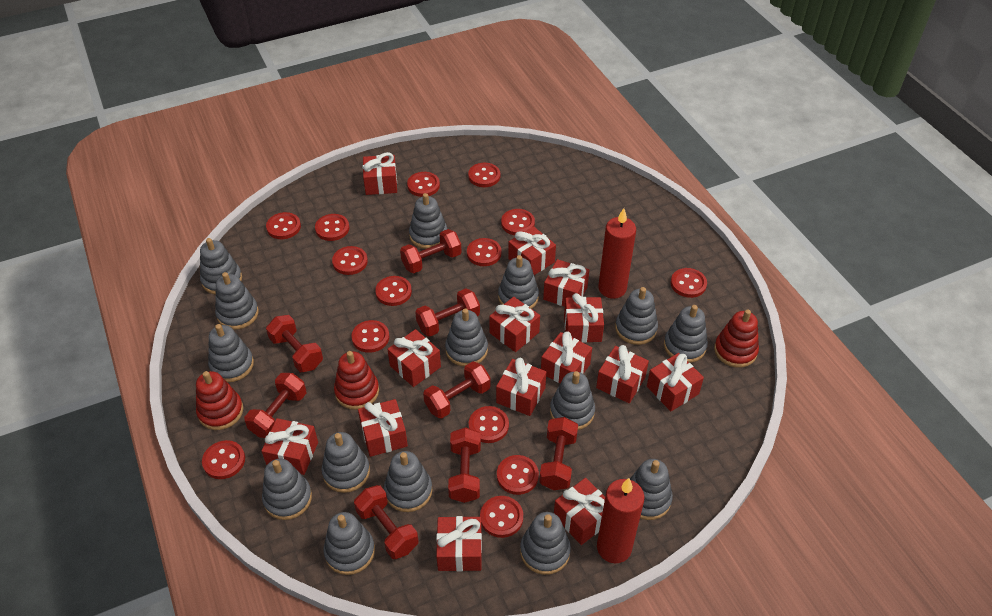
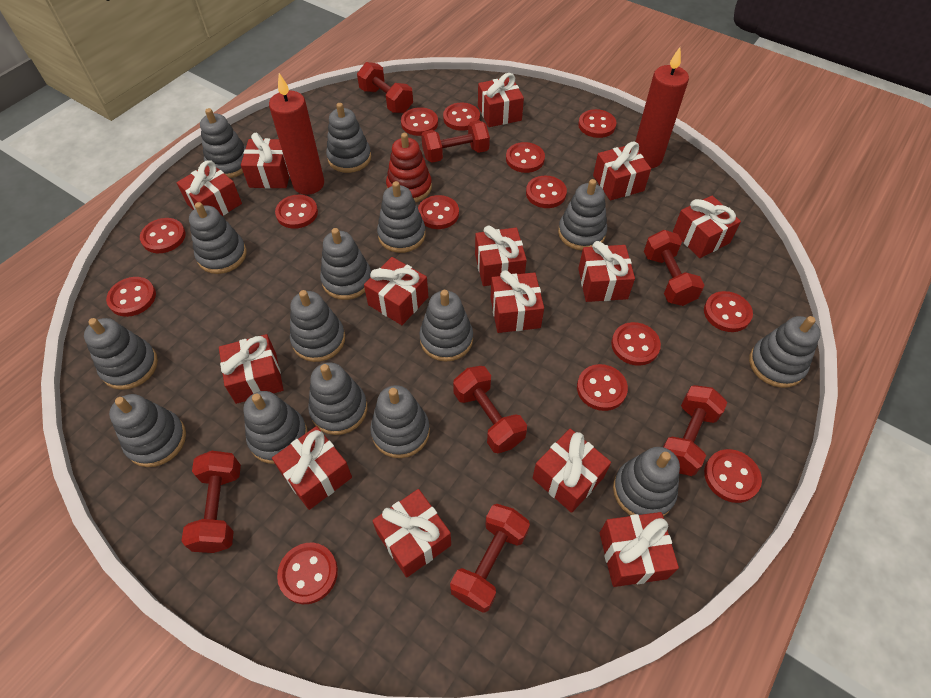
red dumbbell: [244,373,306,438] [266,315,323,372] [354,485,418,559] [400,229,462,273] [415,288,480,337] [423,361,491,419] [448,427,481,503] [539,417,578,490] = 8 -> [182,451,241,553] [357,62,413,113] [421,120,490,163] [450,504,530,613] [453,366,527,453] [644,230,704,306] [663,385,727,476] = 7
red stacking toy: [196,371,243,430] [334,351,379,410] [714,309,759,368] = 3 -> [386,133,432,203] = 1

